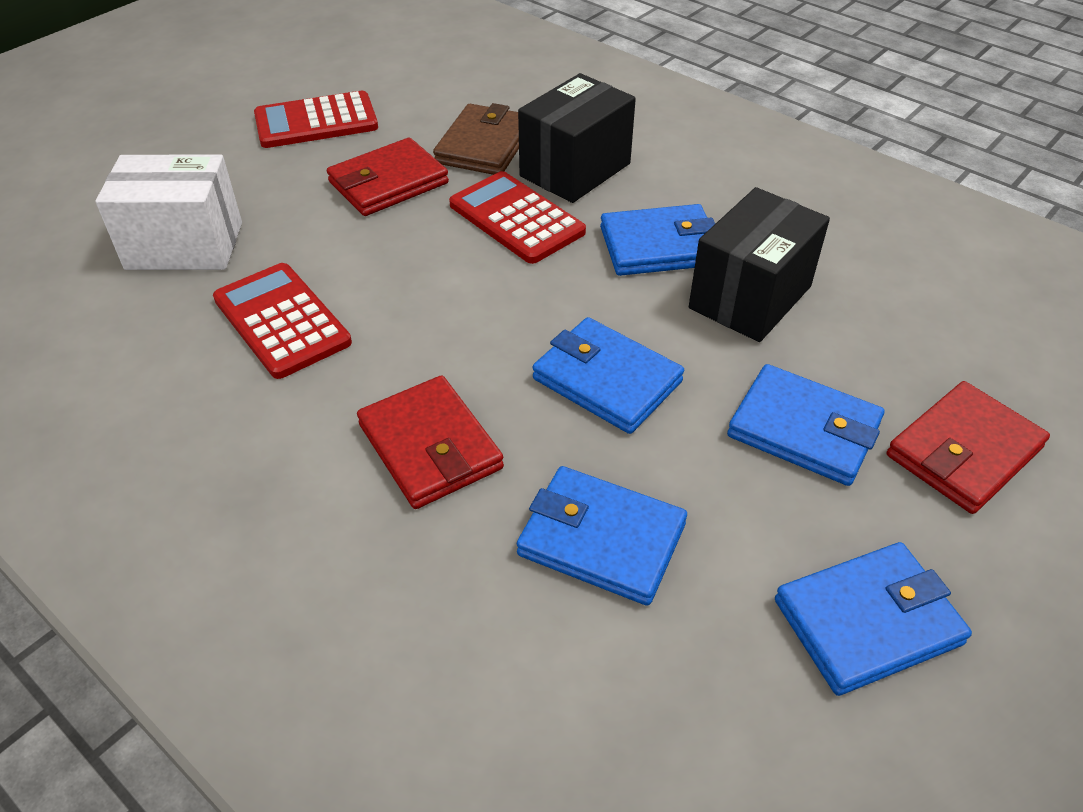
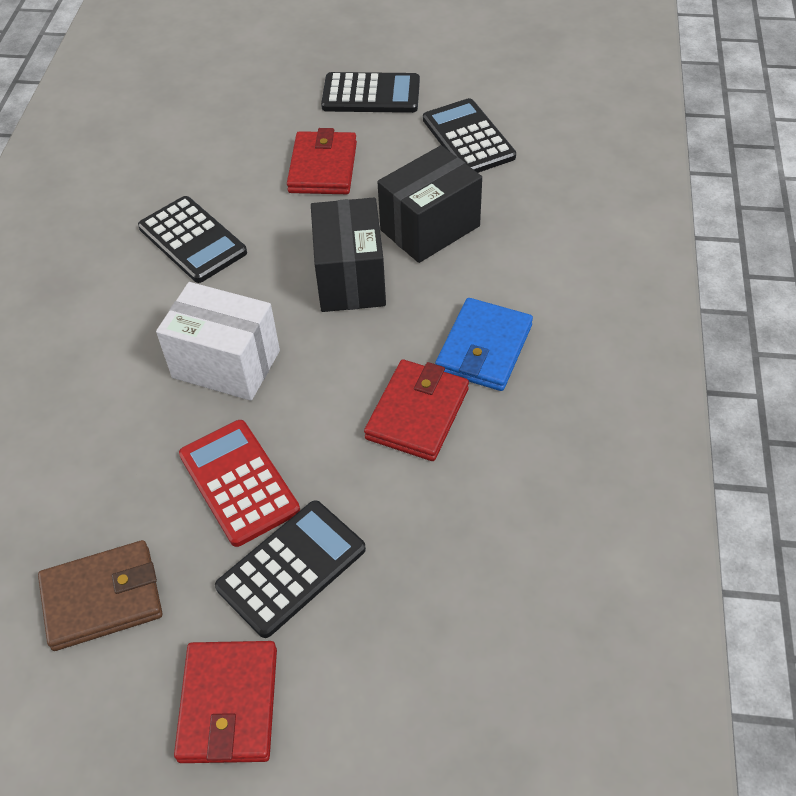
black calculator: none = 0 -> [138,196,247,283] [215,500,366,638] [321,72,420,113] [423,98,516,173] = 4
blue wallet: [517,466,687,606] [533,317,684,434] [600,204,715,276] [727,364,884,486] [775,542,972,696] = 5 -> [435,298,533,391] = 1
red calculator: [213,263,352,379] [254,91,378,148] [449,171,586,264] = 3 -> [179,420,300,547] = 1

